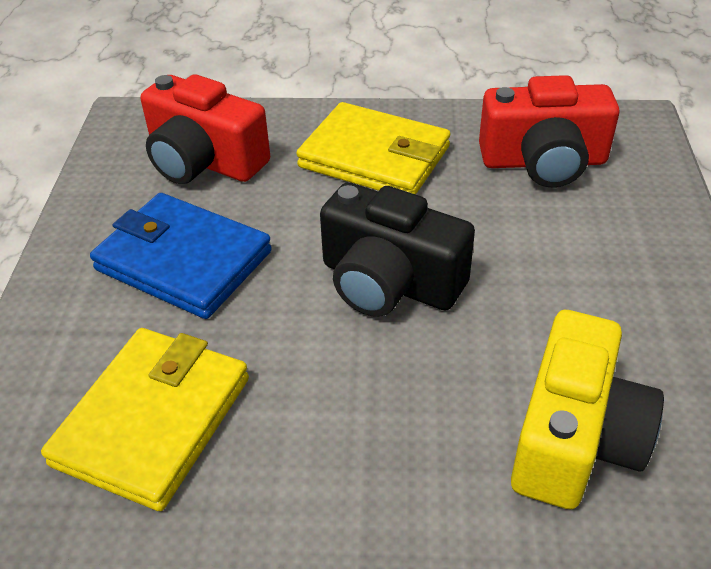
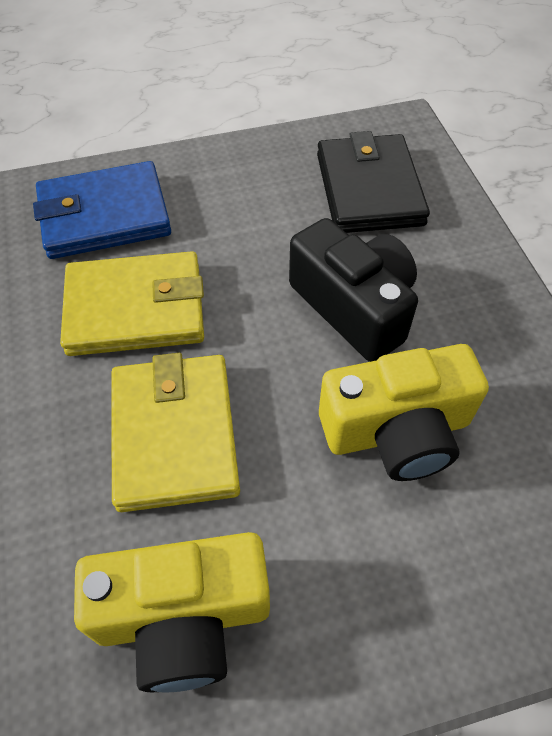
black wallet: none = 0 -> [317,131,430,233] = 1
red camera: [141,74,270,184] [479,75,619,188] = 2 -> none = 0
yellow camera: [511,310,664,509] = 1 -> [74,532,270,693] [319,344,489,481] = 2

